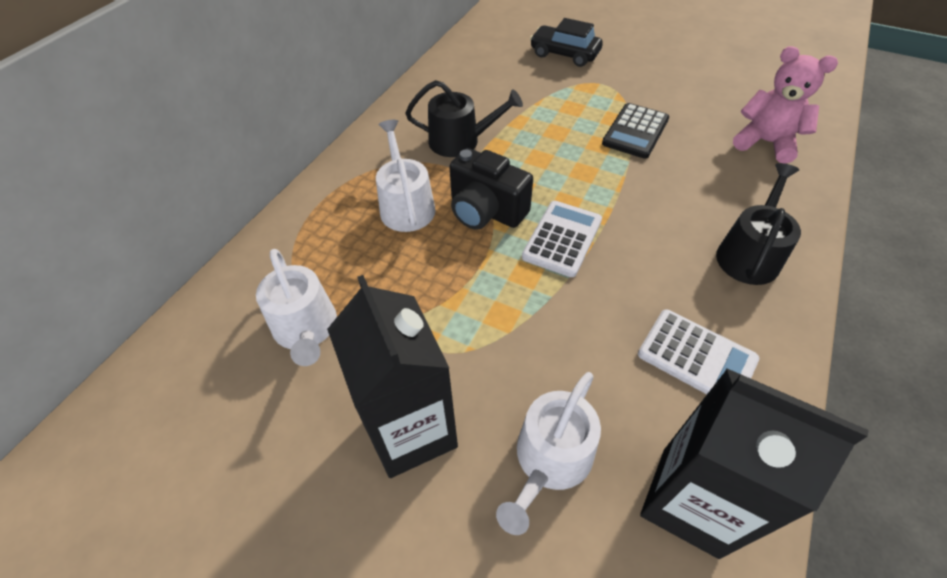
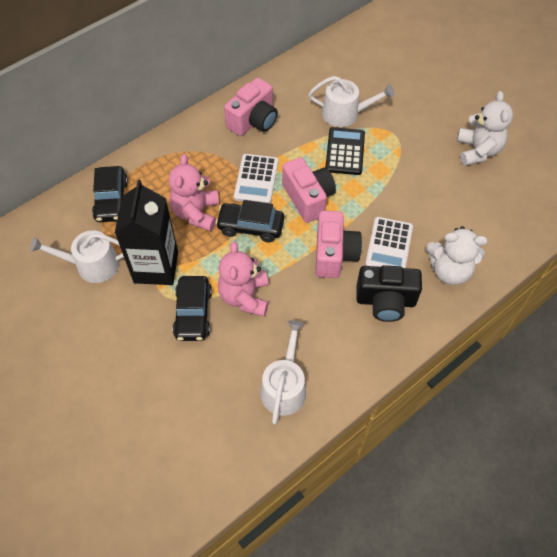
black car: [530,18,603,67] = 1 -> [92,166,128,222] [172,276,212,341] [215,200,284,242] = 3
black carton: [327,275,458,478] [640,368,868,559] = 2 -> [115,180,178,285] = 1
black watering can: [405,80,523,157] [716,163,801,285] = 2 -> none = 0
pink camera: none = 0 -> [224,78,278,136] [282,157,336,223] [315,211,362,278] = 3
pink teddy bear: [733,46,838,164] = 1 -> [169,154,219,231] [218,242,268,317] = 2
white teddy bear: none = 0 -> [426,226,487,285] [457,91,513,166] = 2

